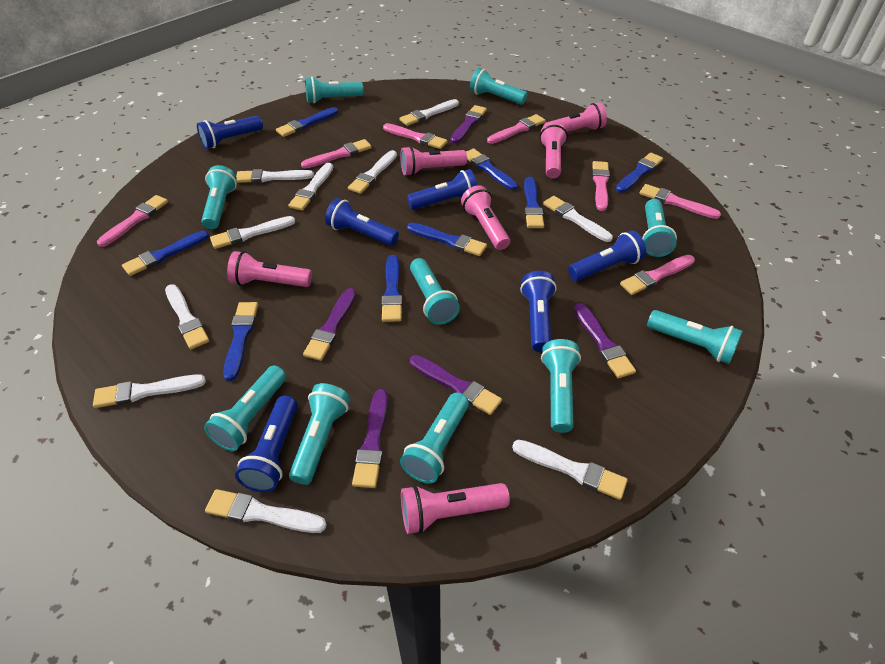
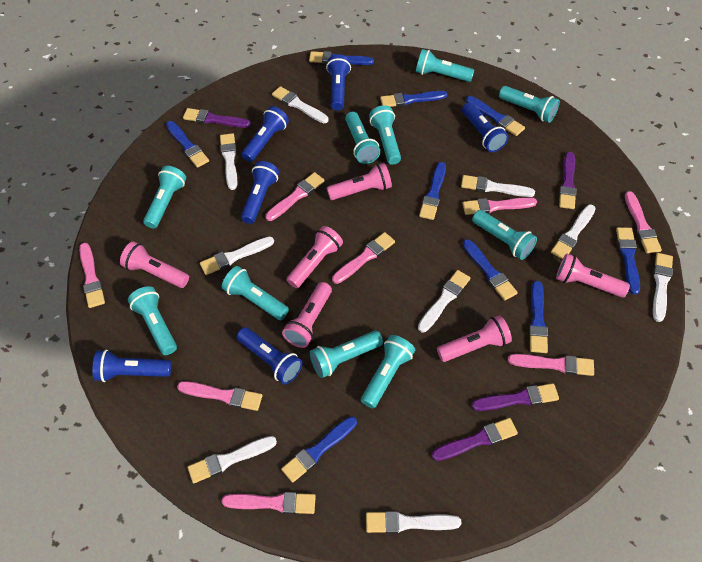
blue brush: [122,230,209,276] [223,302,258,381] [276,107,338,137] [381,255,402,322] [407,223,487,256] [466,149,517,190] [524,177,544,228] [616,153,663,193] = 8 -> [166,121,209,168] [281,417,357,483] [309,51,374,65] [380,91,447,107] [419,162,446,220] [463,239,518,301] [466,96,525,136] [529,281,548,353] [616,227,640,295] = 9
pink brush: [97,195,168,247] [301,139,372,169] [383,123,448,149] [487,114,546,144] [592,161,610,211] [620,255,695,295] [639,184,721,219] = 7 -> [79,243,105,308] [177,381,262,411] [221,492,316,514] [265,172,324,221] [332,232,395,284] [462,197,537,215] [508,354,594,376] [625,191,662,253] = 8
purple brush: [303,288,356,361] [352,389,388,488] [410,355,502,415] [450,105,487,144] [574,303,636,378] = 5 -> [183,108,251,128] [432,418,518,461] [472,383,559,411] [559,152,577,209] = 4
white brush: [93,374,206,408] [165,284,209,349] [205,489,327,533] [210,216,295,249] [236,169,314,183] [288,163,333,211] [348,150,397,194] [399,99,459,126] [512,440,628,500] [543,196,613,242] = 10 -> [188,436,277,483] [200,236,274,275] [220,133,237,190] [272,86,328,123] [366,511,462,533] [418,270,470,332] [461,175,535,197] [551,204,596,259] [653,253,673,322] = 9

